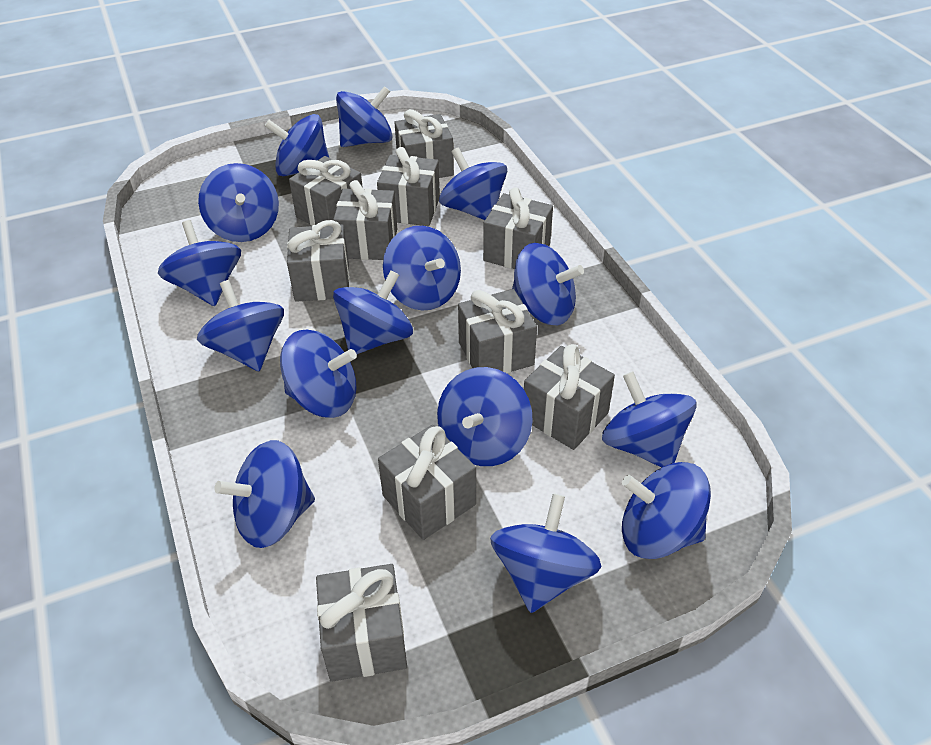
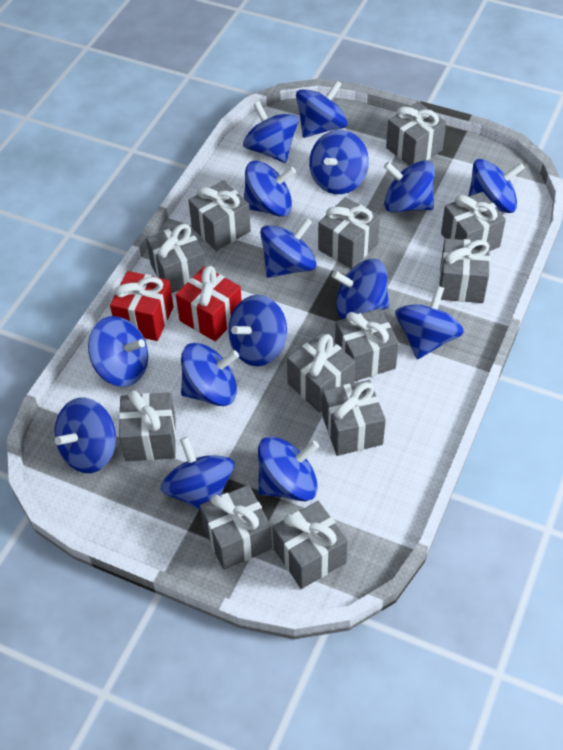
grey gift: [287,220,350,302] [289,156,362,226] [316,564,407,682] [333,180,397,260] [377,147,440,226] [378,425,476,540] [394,109,454,178] [458,289,537,373] [483,187,553,269] [524,344,615,450] = 10 -> [119,390,176,461] [146,223,206,293] [188,180,251,251] [200,485,272,570] [273,501,348,589] [287,333,356,413] [318,197,380,269] [323,380,386,456] [335,308,399,382] [386,102,446,166] [439,238,490,303] [441,192,506,251] = 12
red gift: none = 0 -> [110,271,174,341] [176,266,242,341] = 2

